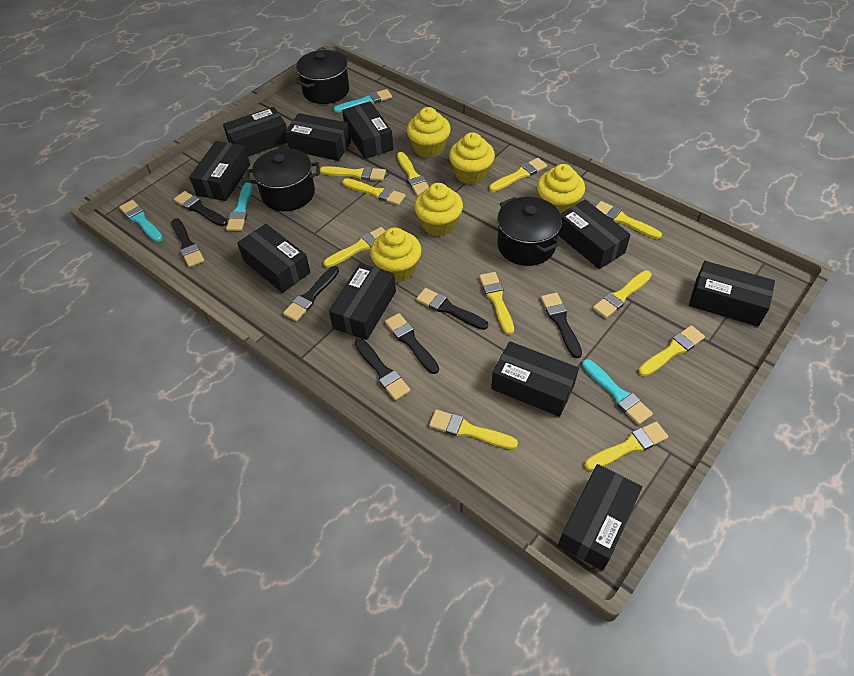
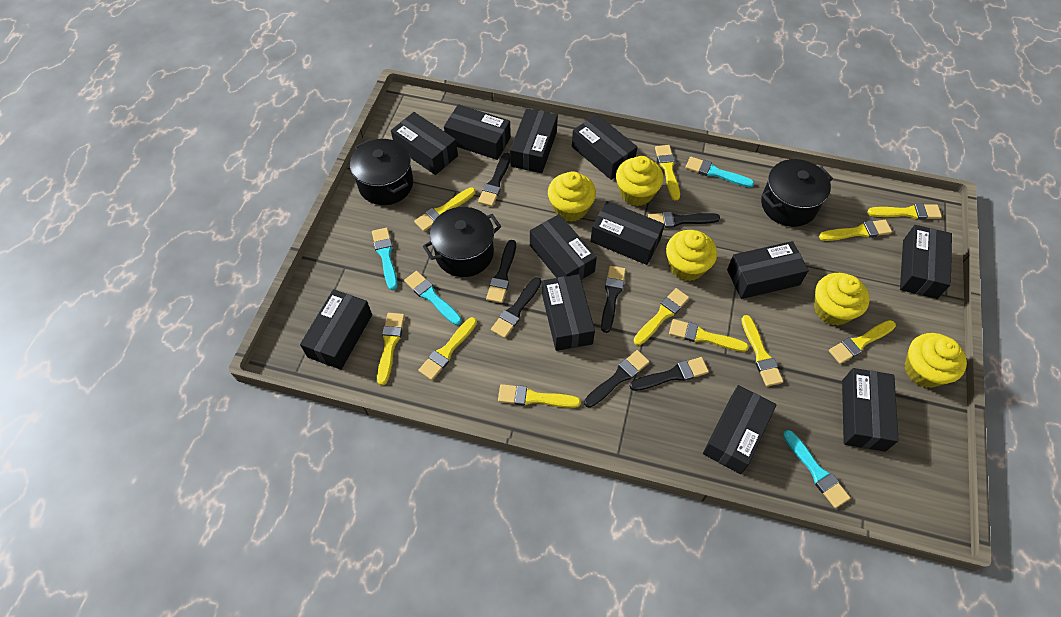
black box: [189,141,250,201] [223,107,287,156] [237,224,311,293] [285,113,351,161] [329,263,396,340] [342,101,393,159] [491,341,579,417] [558,199,631,269] [558,464,642,571] [689,261,775,327] = 10 -> [300,289,372,370] [391,112,458,175] [444,104,511,160] [510,108,558,173] [530,214,597,280] [542,274,595,351] [572,114,638,180] [590,201,665,265] [703,385,777,474] [727,241,809,299] [842,368,899,452] [900,225,952,299] = 12

